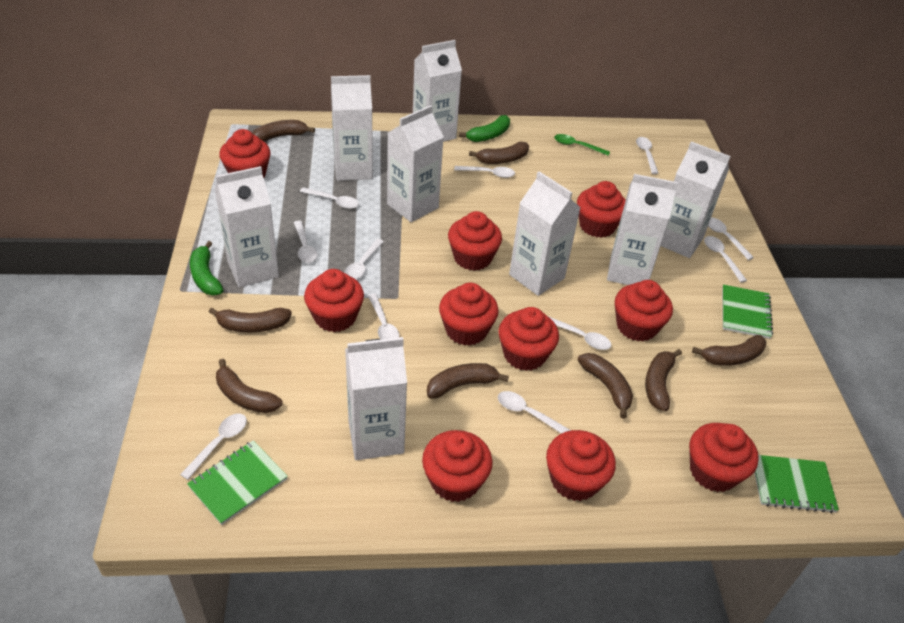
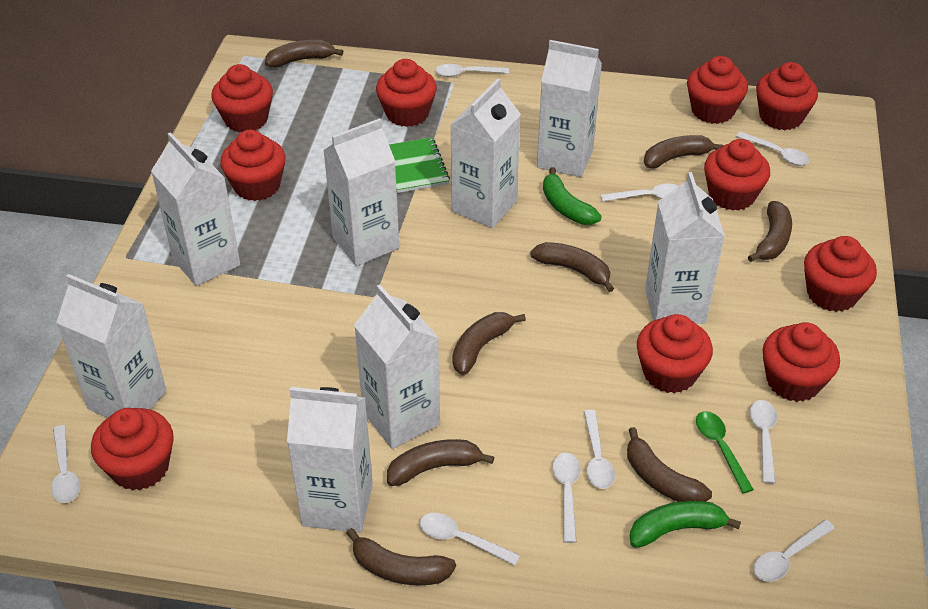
green notebook: [187,440,288,525] [722,284,773,339] [754,455,839,513] = 3 -> [389,137,450,193] = 1
white spoon: [180,414,247,480] [294,220,317,263] [300,187,359,209] [344,239,384,279] [368,294,399,339] [454,166,515,178] [498,391,571,434] [548,316,611,350] [636,137,658,174] [704,236,747,283] [708,217,754,260] = 11 -> [51,425,80,503] [420,513,521,566] [435,64,509,77] [552,453,581,543] [584,410,615,489] [601,183,678,202] [736,131,810,165] [750,400,777,484] [753,520,835,582] = 9

